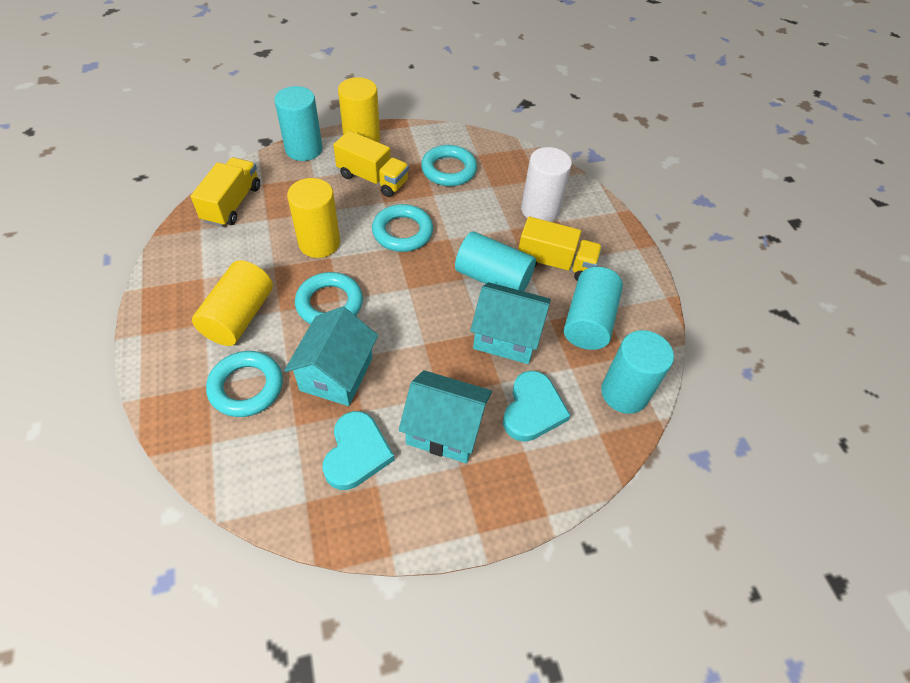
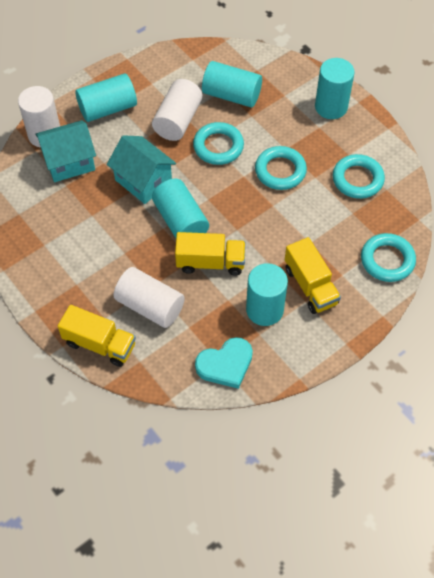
turquoise cylinder: [274,86,322,161] [455,232,536,291] [564,267,623,350] [601,330,674,414] = 4 -> [75,73,137,122] [152,178,209,238] [202,61,262,108] [246,263,288,326] [315,58,355,119] = 5
turquoise heart: [322,411,394,490] [503,371,571,442] = 2 -> [195,337,253,389] = 1
turquoise house: [284,306,378,406] [399,370,492,463] [470,282,551,364] = 3 -> [35,120,96,182] [107,135,176,204] = 2
white cylinder: [521,147,572,222] = 1 -> [18,86,60,148] [114,267,185,328] [152,79,202,141] = 3
yellow cylinder: [192,260,273,346] [287,178,340,258] [338,77,380,143] = 3 -> none = 0

